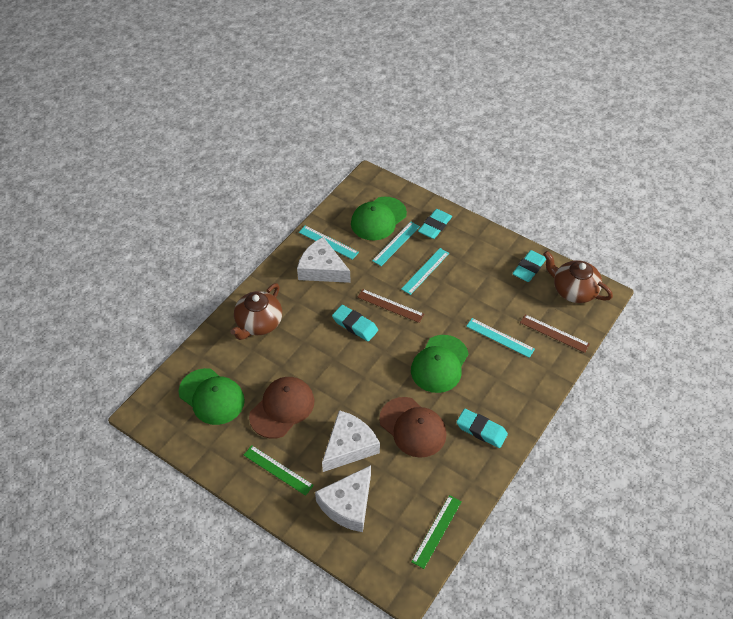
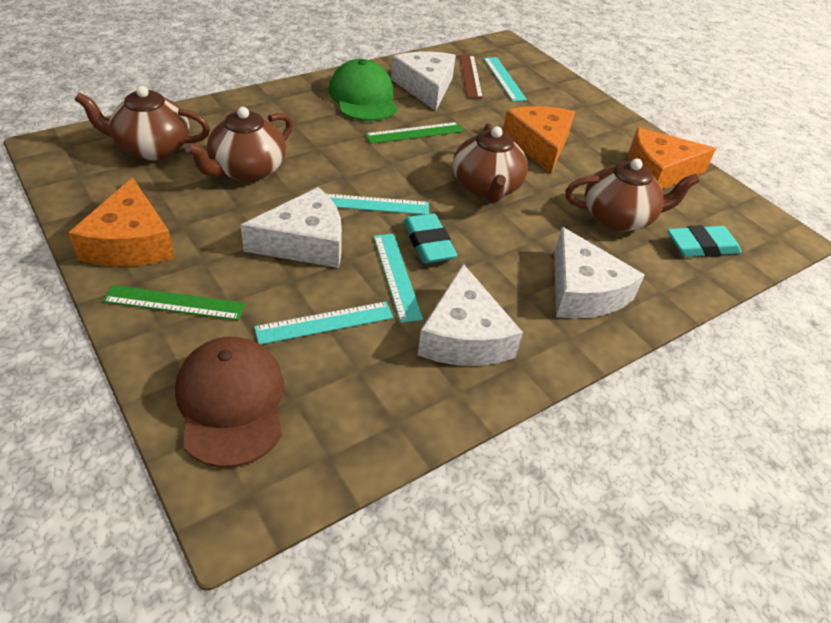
brown cap: [249,377,314,439] [379,397,447,458] = 2 -> [175,337,284,468] = 1
brown ruler: [357,289,424,323] [520,314,590,353] = 2 -> [460,55,483,99] = 1
brown teapot: [230,283,282,340] [543,251,613,303] = 2 -> [75,86,210,160] [185,107,293,182] [453,123,528,203] [565,159,700,231] = 4
green cap: [179,368,245,425] [351,197,407,240] [411,335,468,393] = 3 -> [329,59,397,121] = 1
orange cheese: none = 0 -> [68,177,175,267] [503,106,575,173] [628,127,716,189] = 3
turquoise eraser: [332,305,378,342] [418,209,452,239] [456,409,508,448] [512,250,546,282] = 4 -> [404,213,457,263] [668,225,742,257] = 2
white cheese: [297,237,351,283] [315,465,371,532] [322,410,380,472] = 3 -> [241,187,342,268] [391,51,456,111] [418,264,523,366] [554,227,645,319] = 4

